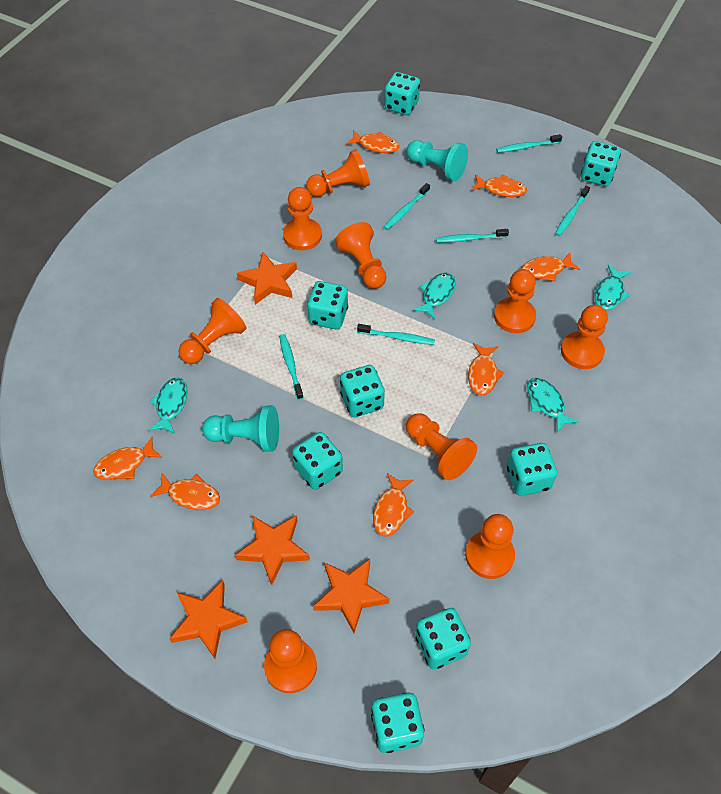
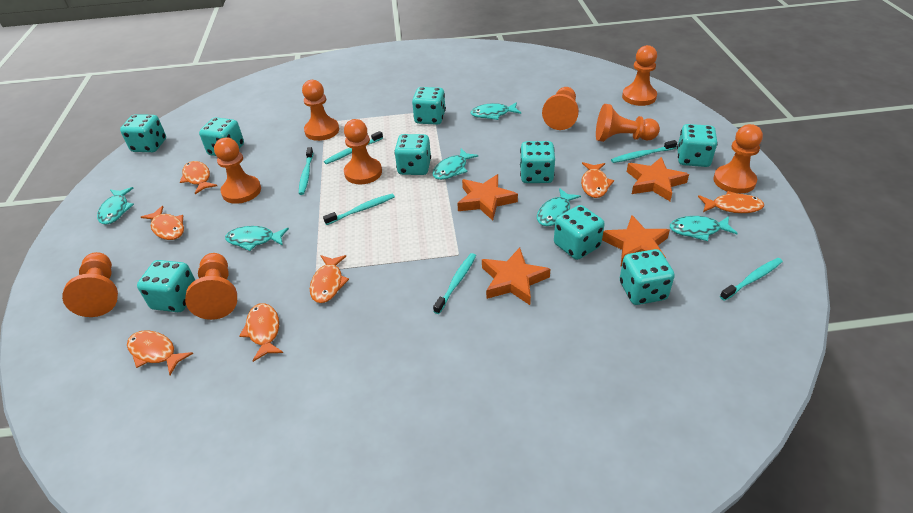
turquoise dice: [292,432,343,490] [307,281,348,329] [340,365,385,417] [371,693,424,753] [384,72,420,115] [415,608,471,669] [507,443,557,496] [581,141,621,186] = 8 -> [120,114,166,152] [137,260,195,312] [199,117,244,156] [394,134,431,175] [412,87,446,125] [520,141,555,183] [554,205,604,260] [620,249,675,305] [677,124,718,167] = 9
turquoise fish: [149,378,188,434] [413,272,456,319] [527,378,579,432] [595,265,631,310] = 4 -> [97,187,134,224] [225,226,289,251] [432,148,478,180] [471,102,521,120] [537,188,581,226] [670,216,738,241] = 6
turquoise pawn: [202,406,279,452] [406,140,468,181] = 2 -> none = 0

